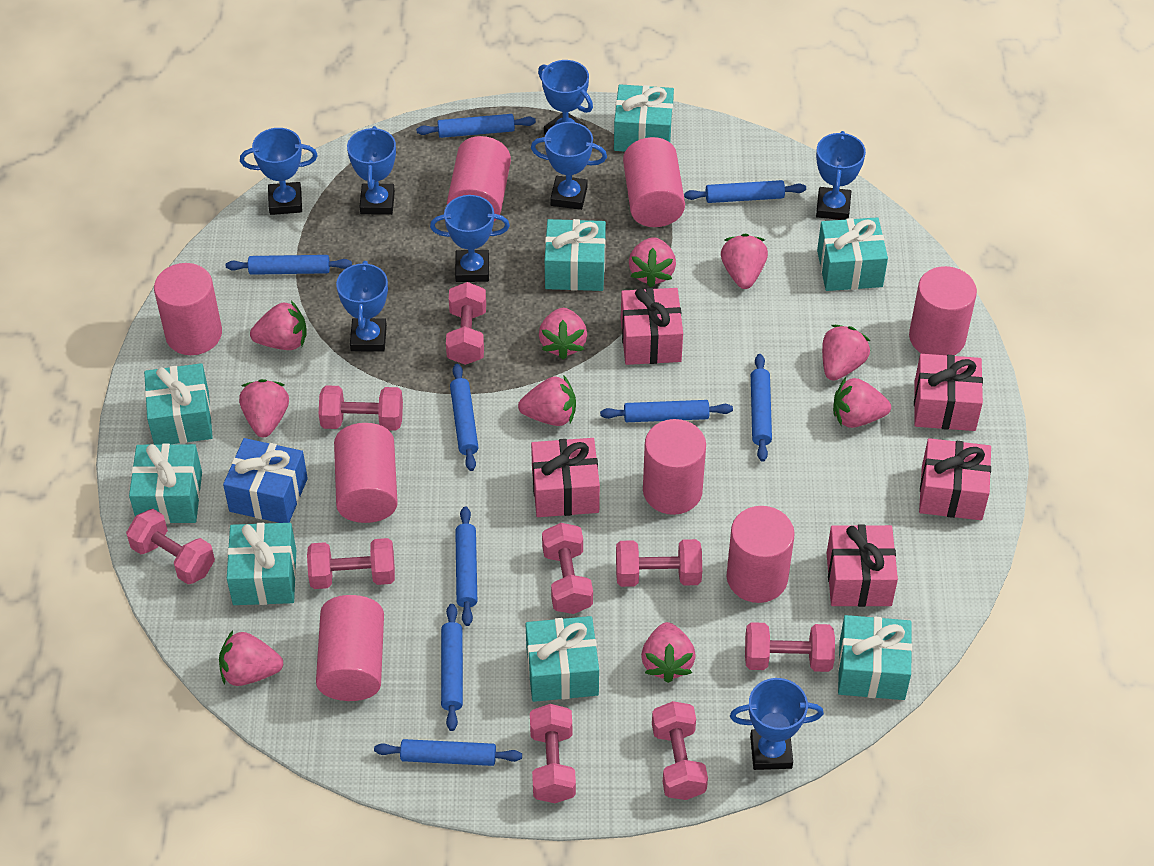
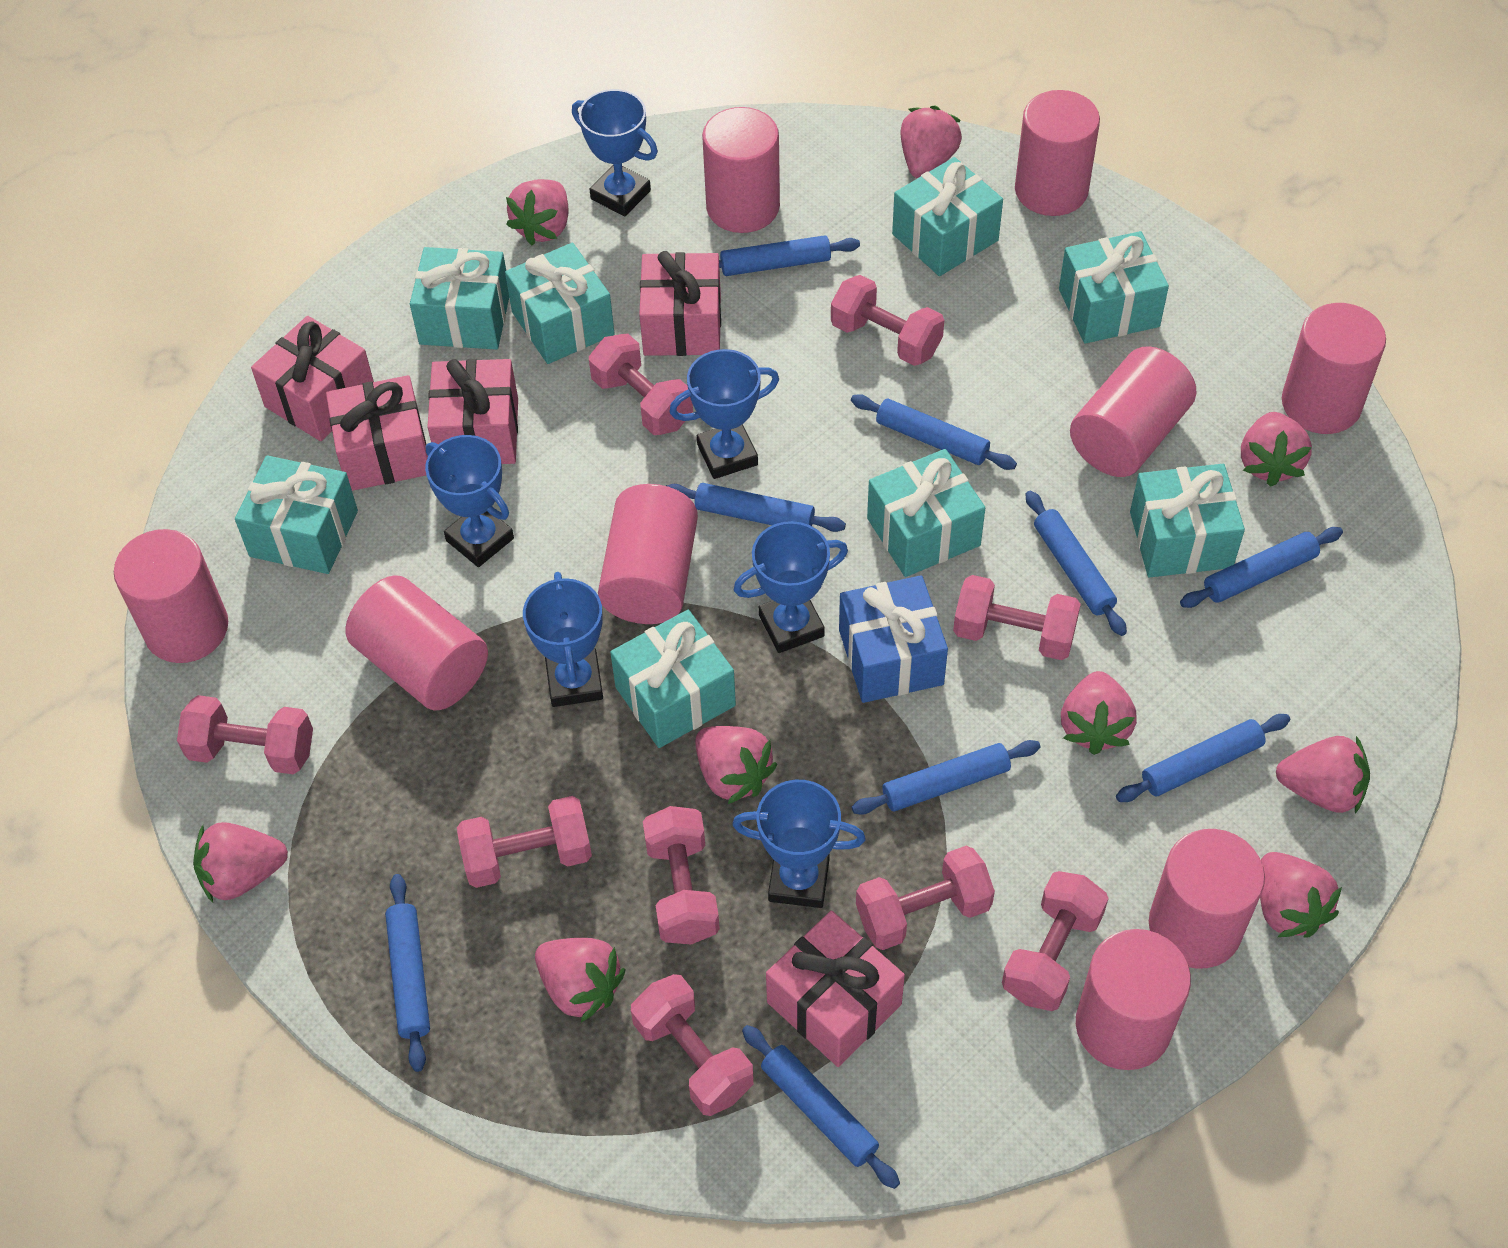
blue trophy: [240,128,318,215] [336,261,388,352] [347,126,396,215] [430,195,510,282] [531,122,607,210] [538,60,593,135] [730,678,824,770] [816,131,866,220] = 8 -> [425,435,514,567] [523,572,603,707] [572,89,658,216] [669,349,779,479] [732,780,866,908] [734,521,848,653] = 6
pink cylinder: [154,263,222,355] [316,595,384,701] [334,423,398,523] [447,136,511,221] [623,137,685,227] [643,419,706,515] [726,506,795,603] [909,266,977,355] = 8 -> [114,529,228,663] [345,575,488,710] [598,484,698,624] [702,107,780,233] [1015,90,1100,216] [1070,346,1196,477] [1076,929,1191,1070] [1149,829,1265,968] [1282,303,1386,434] = 9
pink strawberry: [219,631,283,686] [239,379,289,437] [250,301,307,350] [518,375,576,426] [539,308,587,360] [629,237,676,287] [641,622,696,683] [721,234,768,289] [822,325,870,381] [833,377,891,428] = 10 -> [193,822,288,903] [506,179,568,245] [535,938,626,1022] [695,726,777,804] [900,106,962,178] [1061,671,1137,755] [1241,412,1312,487] [1260,852,1342,938] [1276,736,1370,813] = 9

